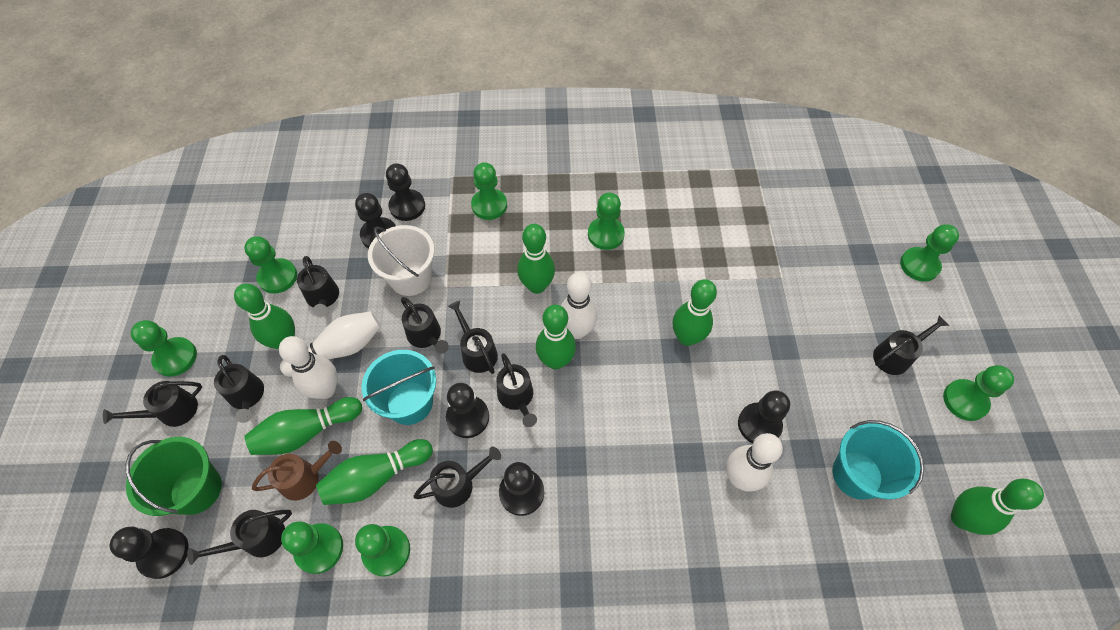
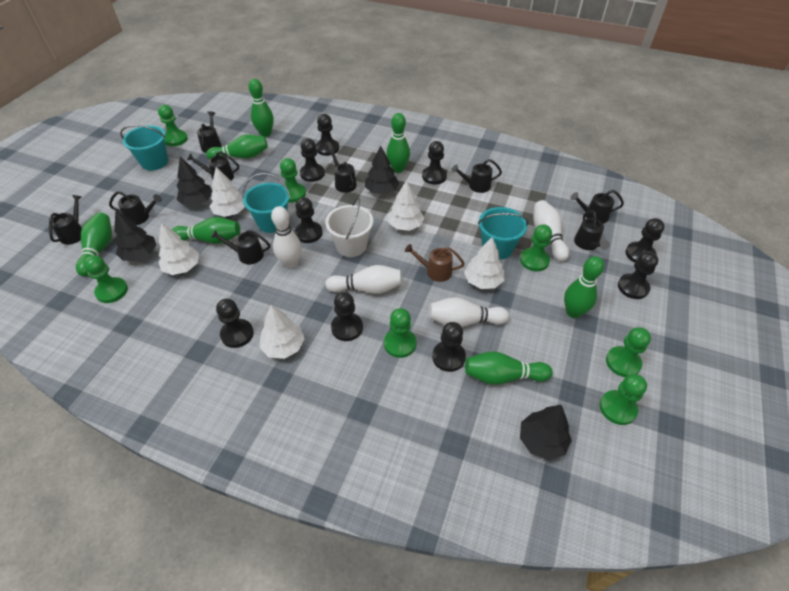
black pawn: [109,527,189,579] [355,193,396,248] [386,163,425,221] [446,383,489,438] [499,462,544,516] [738,390,790,443] = 6 -> [216,299,254,348] [295,197,323,243] [300,138,325,182] [316,114,339,156] [331,292,363,341] [422,141,447,185] [432,322,466,372] [618,251,659,299] [625,218,665,263] = 9
black tree: none = 0 -> [114,210,156,261] [176,157,212,206] [365,145,399,194] [520,405,572,460] = 4
green bucket: [126,437,222,516] = 1 -> none = 0
green pawn: [130,320,197,377] [244,236,297,294] [281,521,343,574] [355,524,410,576] [471,162,507,220] [588,193,625,250] [900,224,959,282] [943,365,1014,421] = 8 -> [83,255,128,303] [158,105,188,146] [280,158,306,202] [384,308,416,358] [520,224,552,271] [600,374,647,425] [606,327,651,377] = 7
turquoise bucket: [362,350,436,425] [832,420,924,500] = 2 -> [120,125,168,171] [242,173,290,233] [478,207,529,259] = 3
white tree: none = 0 -> [158,223,199,275] [209,167,245,217] [259,305,305,359] [388,180,424,231] [464,237,504,289] = 5

